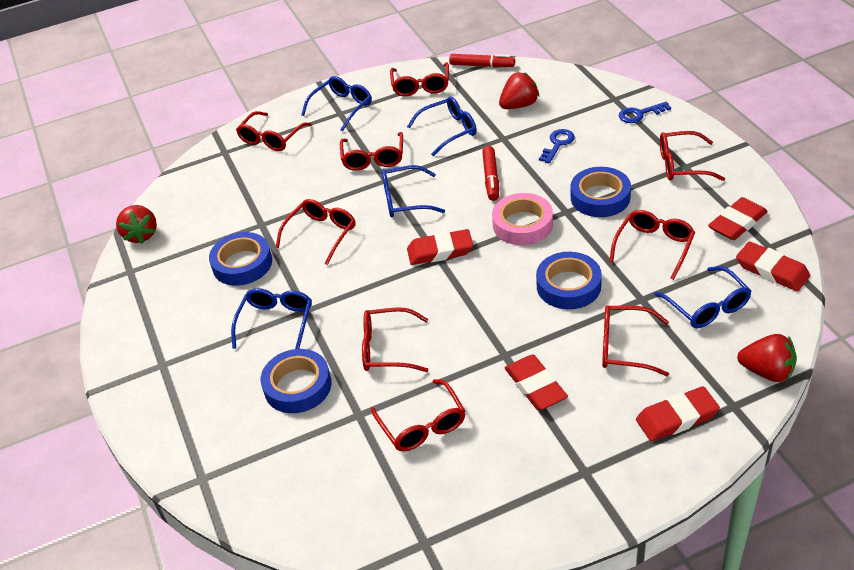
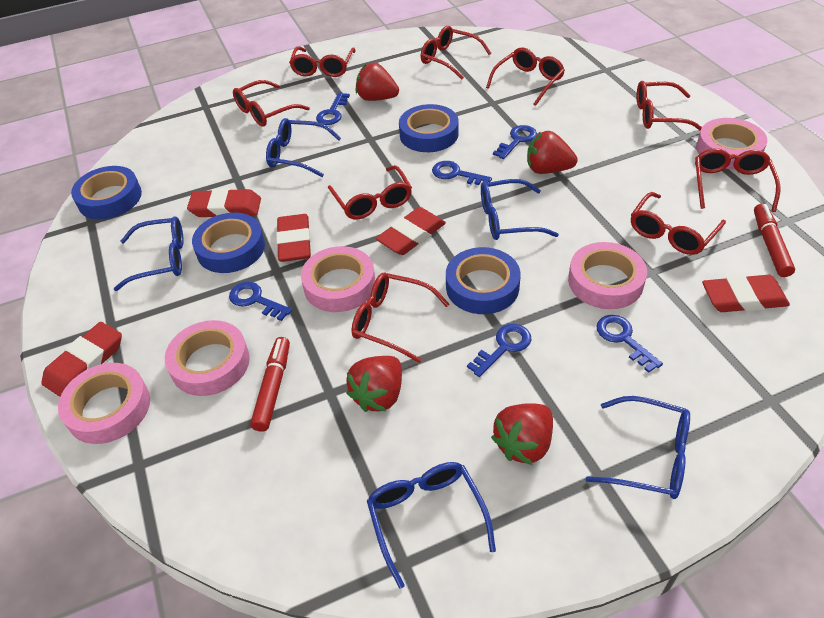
blue key: [539,129,575,163] [619,102,671,123] = 2 -> [229,282,292,321] [316,92,350,125] [432,161,492,185] [467,324,531,377] [493,125,537,159] [596,315,663,373] = 6
pink tape: [492,193,553,245] = 1 -> [58,363,150,444] [165,320,250,396] [301,246,375,312] [568,242,647,309] [696,118,767,169] = 5
red strawberry: [116,205,157,244] [499,72,539,109] [737,334,797,382] = 3 -> [346,356,402,412] [356,62,399,101] [491,403,553,465] [527,131,578,174] = 4

